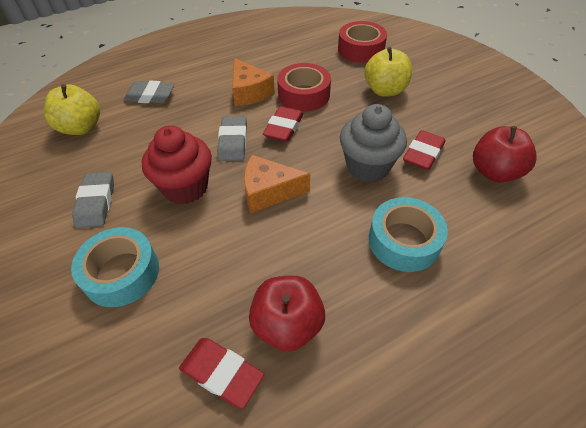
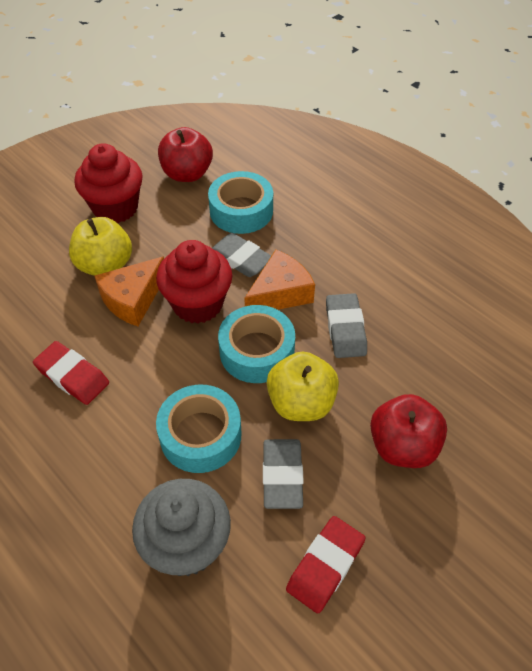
red cupcake: [142,125,212,204] = 1 -> [75,143,143,223] [156,240,233,324] = 2
red eraser: [179,338,264,409] [263,106,304,142] [403,130,445,170] = 3 -> [33,341,109,405] [286,516,365,614] = 2
red tape: [277,63,331,111] [338,21,387,63] = 2 -> none = 0
turquoise tape: [71,227,159,307] [369,197,448,272] = 2 -> [156,385,242,473] [208,171,273,234] [218,305,295,383] = 3

